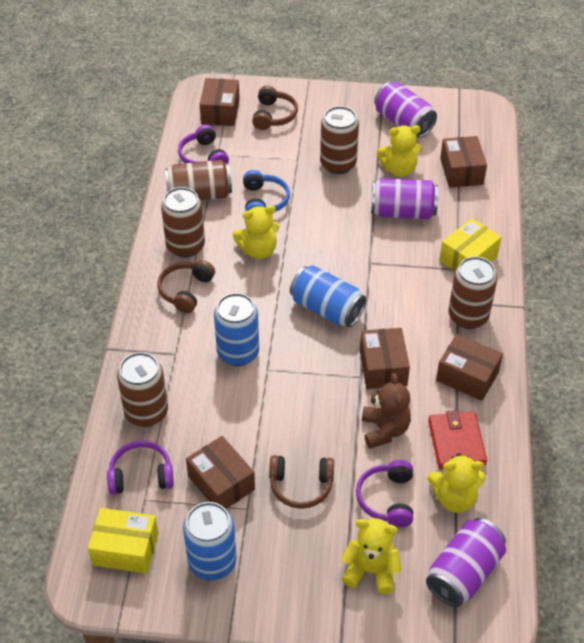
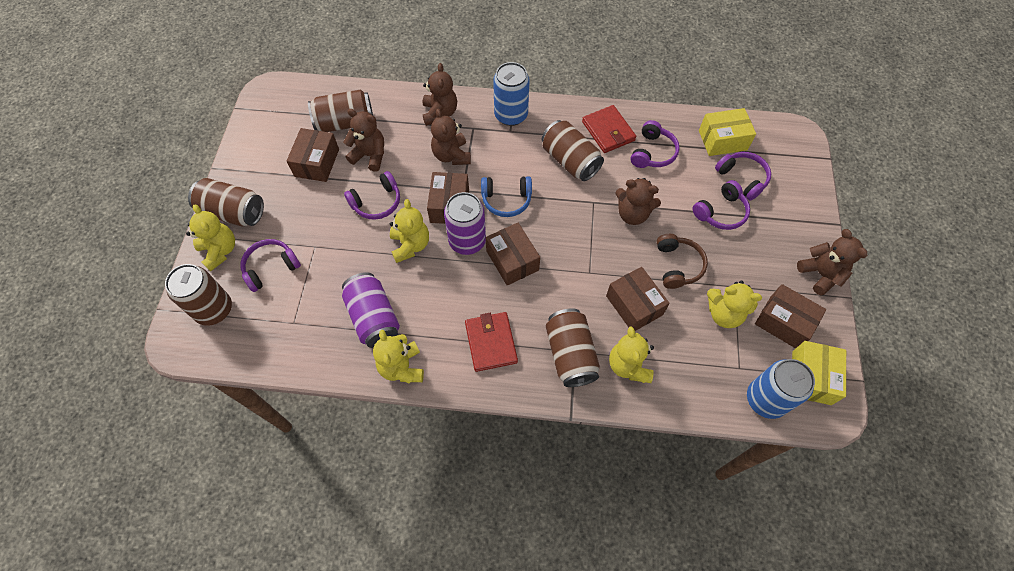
blue can: [183,502,237,581] [214,293,259,366] [290,265,367,327] = 3 -> [493,62,530,126] [747,359,815,419] = 2
brown headphones: [157,260,215,313] [252,85,298,130] [269,455,334,509] = 3 -> [657,234,708,289] = 1
brown teddy bear: [362,373,411,449] = 1 -> [343,109,384,172] [423,63,457,126] [431,109,471,165] [615,178,661,225] [797,229,867,296] = 5
purple can: [371,178,438,219] [374,82,437,138] [426,518,506,607] = 3 -> [342,272,400,348] [444,192,486,255] = 2
purple headphones: [107,441,174,495] [178,125,229,163] [356,460,413,527] = 3 -> [240,239,301,292] [344,171,400,220] [631,120,680,168] [693,180,750,230] [715,152,771,201] = 5
red wallet: [428,410,487,469] = 1 -> [465,312,518,372] [582,105,636,153] = 2
yellow teddy bear: [233,205,280,259] [341,518,401,594] [377,125,422,177] [428,453,485,513] = 4 -> [186,204,235,271] [373,330,424,383] [390,199,429,263] [609,326,654,383] [707,281,762,328] = 5

